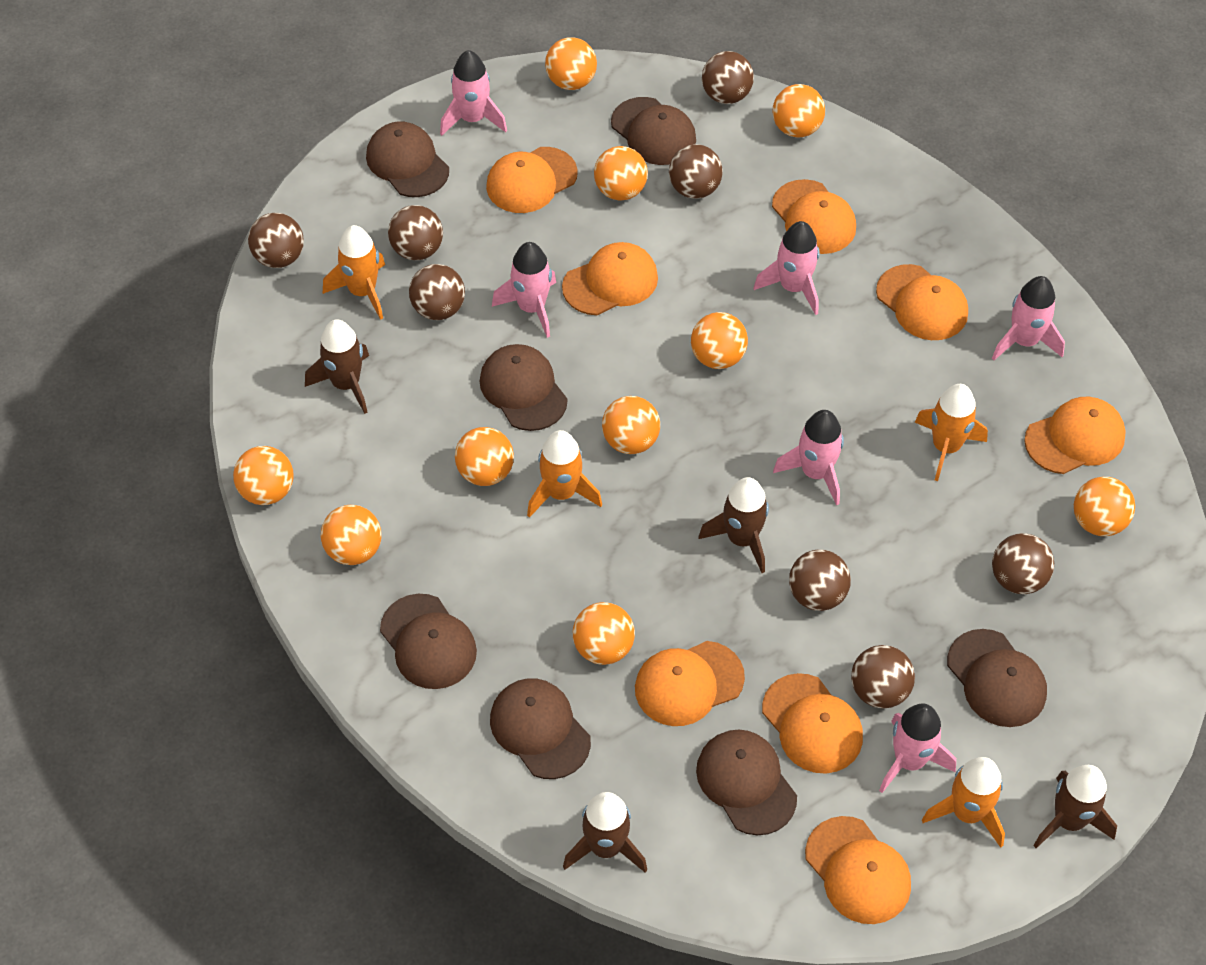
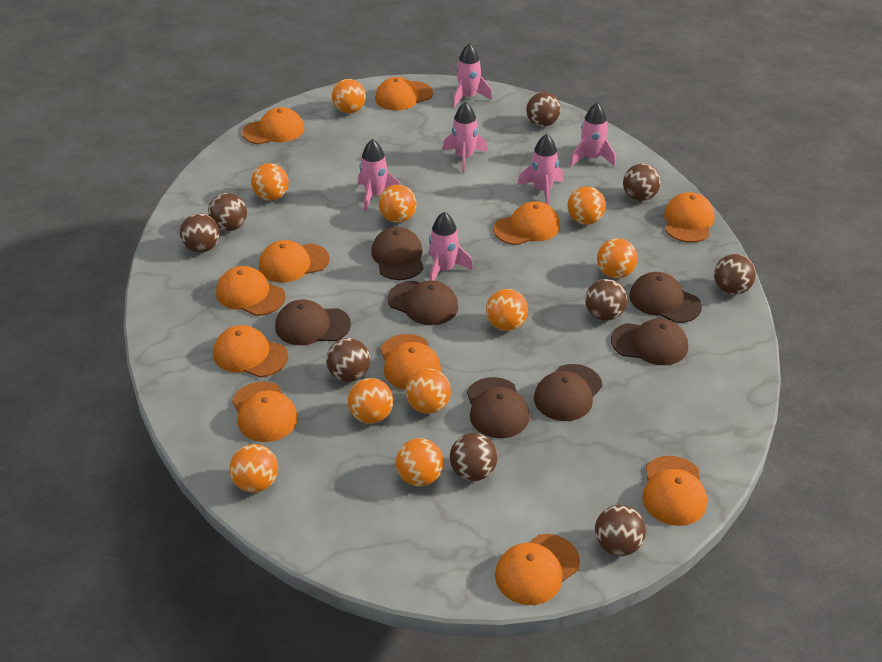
brown ball: [248,213,304,268] [388,205,443,260] [409,264,465,320] [669,144,723,199] [702,51,754,104] [789,549,851,611] [851,645,915,709] [992,533,1054,594] = 8 -> [180,213,220,253] [208,193,247,231] [326,338,370,382] [450,433,498,481] [526,92,561,127] [585,279,627,321] [595,505,646,556] [623,164,661,201] [714,254,756,295] = 9
brown rocket: [305,319,369,414] [563,792,647,873] [699,477,769,573] [1033,765,1117,848] = 4 -> none = 0
orange cap: [486,147,578,213] [562,242,658,315] [635,641,745,726] [762,673,863,773] [772,179,856,254] [805,816,911,924] [876,264,968,340] [1024,397,1126,474] = 8 -> [213,325,288,377] [216,266,285,316] [232,382,298,442] [242,107,304,144] [259,240,330,282] [375,77,433,110] [380,334,441,390] [493,201,560,245] [495,534,580,605] [643,456,707,526] [664,192,714,243] = 11
orange rocket: [323,225,385,320] [527,430,602,518] [915,384,988,481] [922,757,1005,848] = 4 -> none = 0

